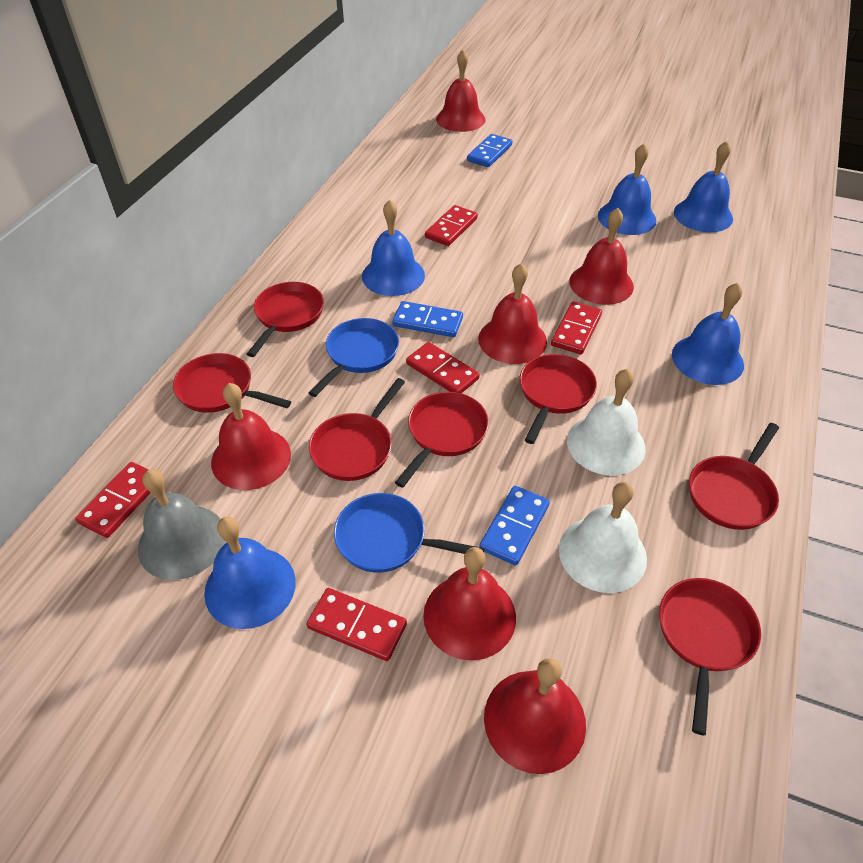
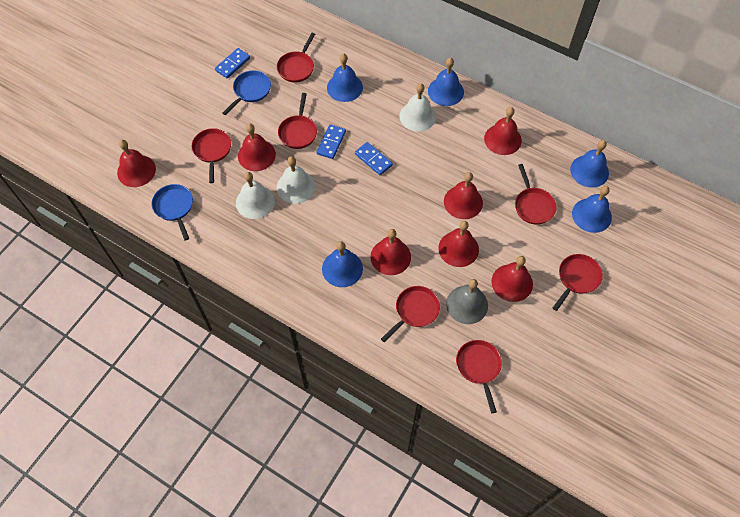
red bell: [211,383,291,490] [423,547,516,661] [436,50,486,132] [478,263,547,364] [484,658,586,774] [569,208,634,305] = 6 -> [117,140,156,187] [238,124,276,171] [370,229,411,275] [438,221,479,267] [444,172,483,219] [484,107,522,155] [491,256,533,302] = 7
red domino: [75,462,151,538] [307,588,407,661] [406,342,480,393] [425,205,478,246] [551,301,602,354] = 5 -> none = 0
white bell: [559,482,647,593] [567,369,646,476] = 2 -> [236,172,275,219] [277,156,315,204] [399,83,436,132] = 3

